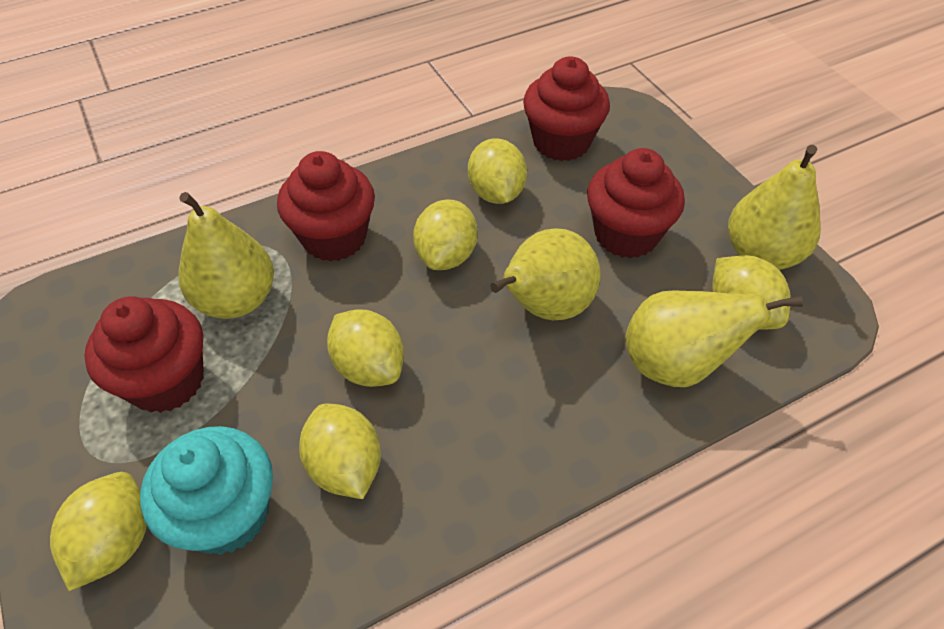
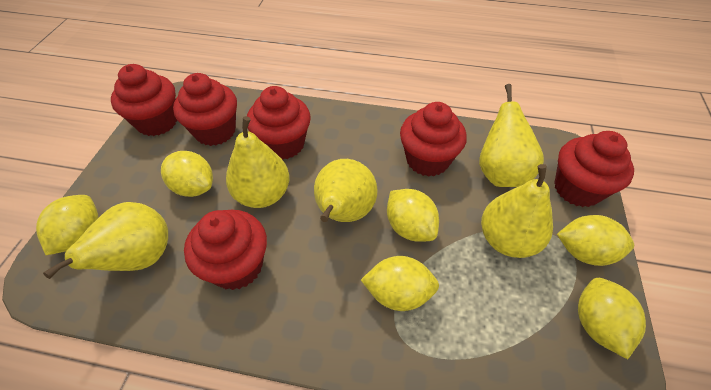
red cupcake: [84,296,204,413] [277,151,375,262] [523,56,610,161] [587,148,685,258] = 4 -> [111,64,177,136] [173,73,237,146] [184,210,267,290] [247,86,311,160] [400,102,467,177] [554,131,634,207] = 6
turquoise cupcake: [140,426,273,555] = 1 -> none = 0
yellow pear: [178,192,274,319] [490,228,600,320] [625,290,803,387] [728,145,821,270] = 4 -> [43,202,168,279] [226,116,289,208] [314,159,378,222] [479,84,544,187] [481,164,553,258] = 5

